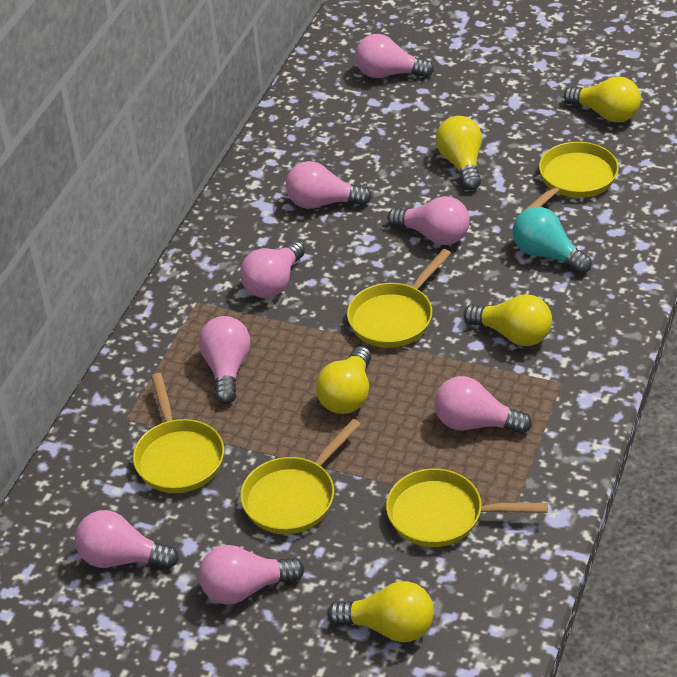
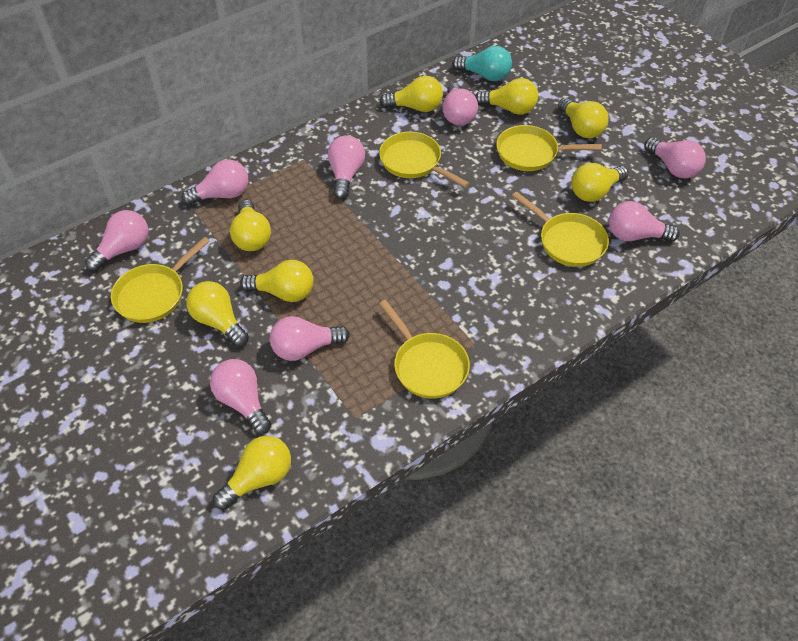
yellow light bulb: [316,346,371,414] [327,581,434,642] [436,116,482,190] [463,294,552,346] [563,76,641,122] = 5 -> [186,281,249,347] [213,436,291,510] [230,200,271,251] [240,260,313,302] [380,76,443,112] [475,78,538,115] [558,98,609,138] [571,163,629,202] = 8

